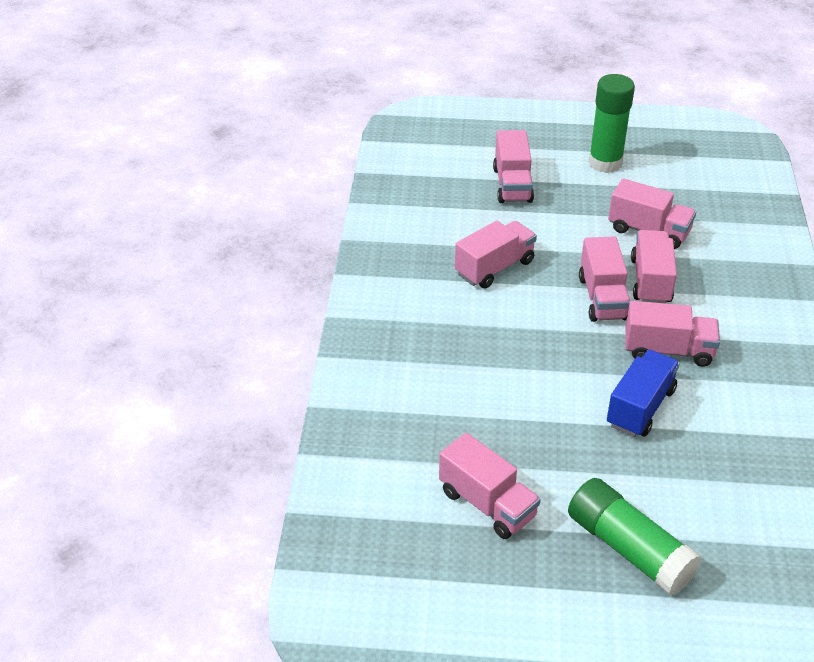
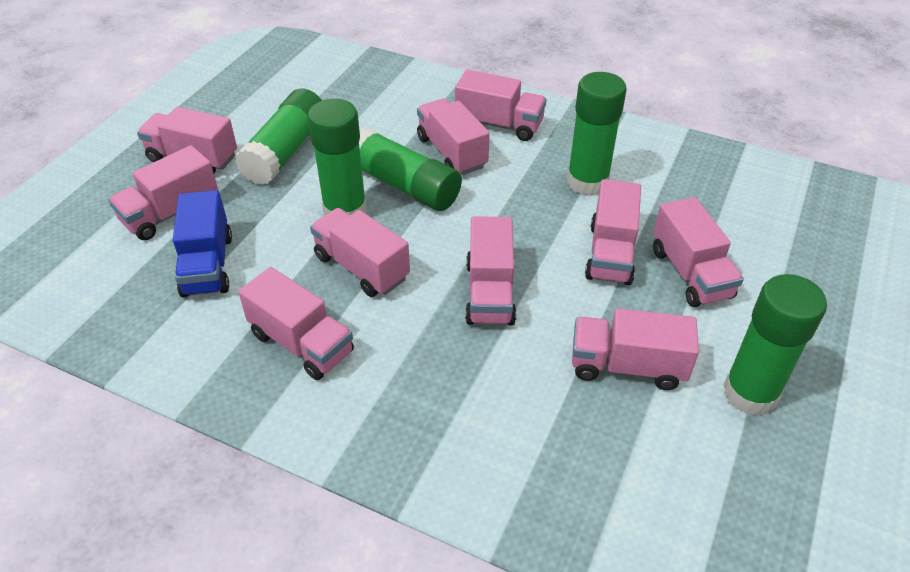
green glue stick: [568,478,702,596] [588,74,635,173] = 2 -> [235,89,322,185] [307,99,367,216] [359,127,462,211] [567,72,627,196] [723,274,827,416] = 5
pink truck: [439,433,541,539] [455,221,537,288] [493,130,534,203] [579,236,630,322] [608,179,696,249] [625,301,720,367] [631,230,677,304] = 7 -> [108,145,218,240] [137,107,237,173] [238,267,354,380] [310,208,410,297] [417,98,490,175] [455,70,547,141] [465,216,516,326] [572,308,699,390] [585,179,641,285] [653,197,744,307] = 10

